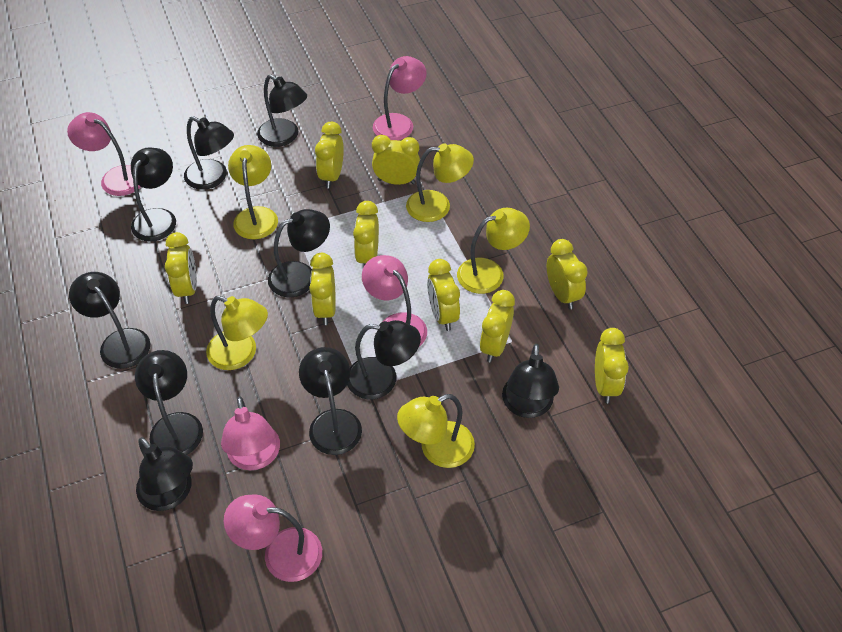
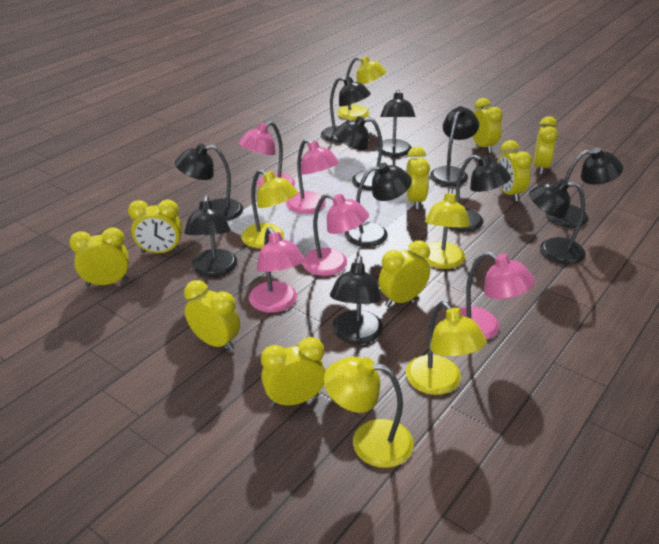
black lamp: [69,272,150,369] [131,147,176,241] [135,350,203,455] [136,437,193,511] [184,116,234,190] [257,75,307,147] [268,209,330,297] [299,347,362,455] [347,320,421,399] [502,344,559,418] = 10 -> [175,144,243,221] [184,196,237,277] [321,77,371,143] [330,256,383,344] [334,116,383,191] [345,163,412,247] [376,90,416,157] [430,106,479,186] [448,155,511,232] [529,179,586,264] [546,148,623,228] = 11

